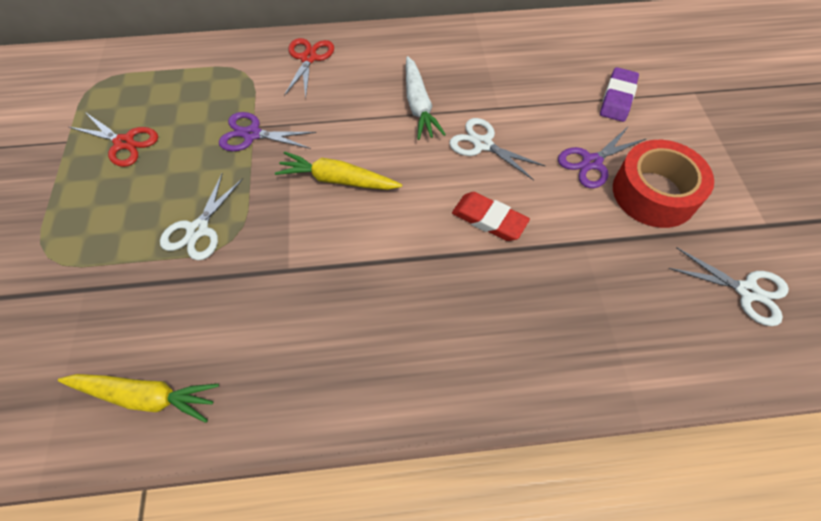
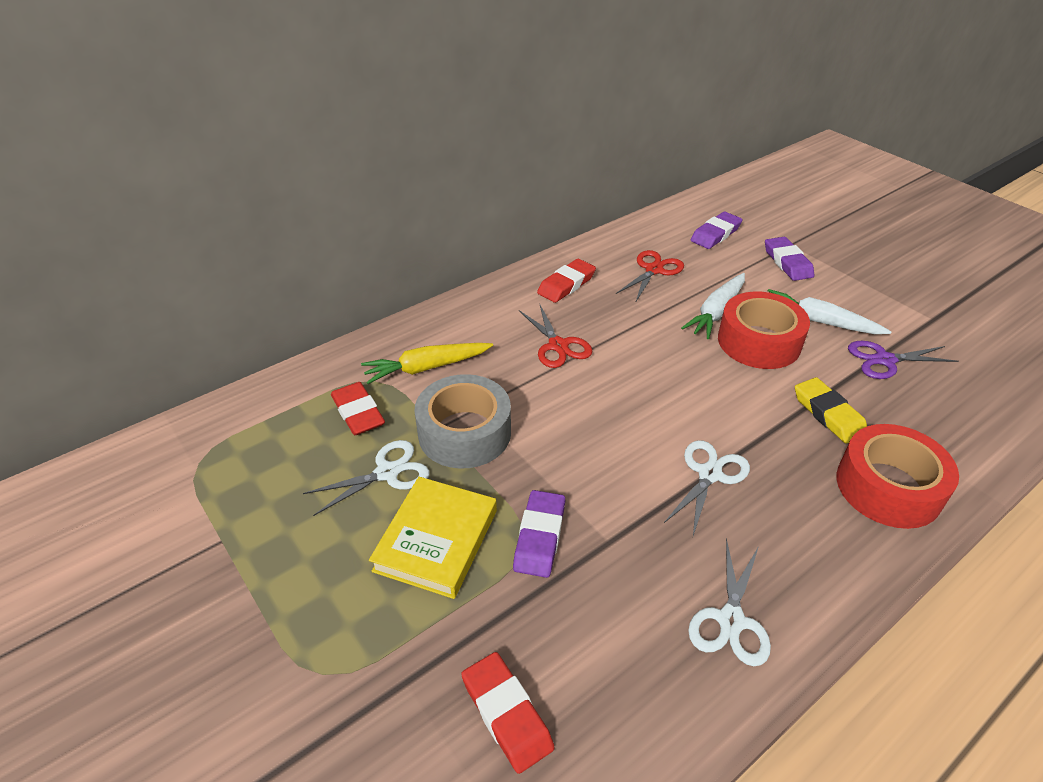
grey tape: none = 0 -> [414,374,511,469] = 1
purple eraser: [600,67,639,122] = 1 -> [513,490,565,578] [691,212,742,249] [765,237,814,281] = 3
purple scissors: [219,112,316,151] [558,126,647,188] = 2 -> [848,341,959,379] = 1
red eraser: [452,192,530,241] = 1 -> [331,382,385,435] [461,652,555,774] [537,259,596,303] = 3
red tape: [613,140,714,228] = 1 -> [718,292,810,369] [836,424,959,529] = 2
white carrot: [406,56,446,140] = 1 -> [681,273,745,339] [768,289,892,334] = 2
yellow book: none = 0 -> [369,477,497,599] = 1
yellow carrot: [58,374,219,423] [275,152,402,190] = 2 -> [361,343,493,384] = 1
yellow eraser: none = 0 -> [795,377,867,444] = 1

